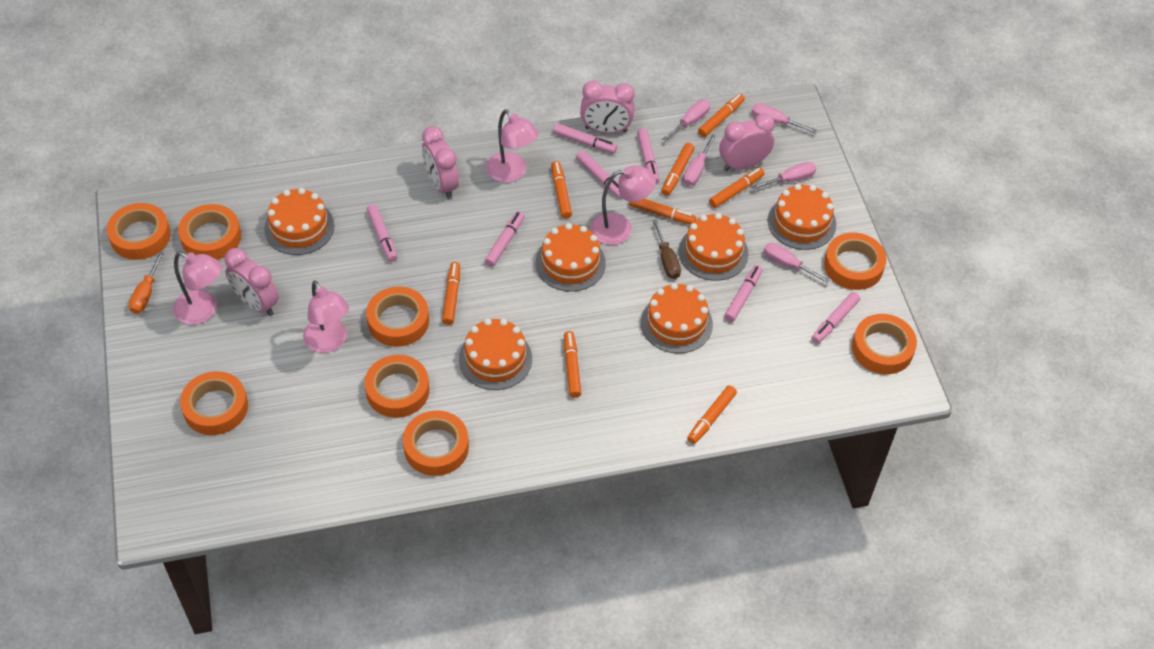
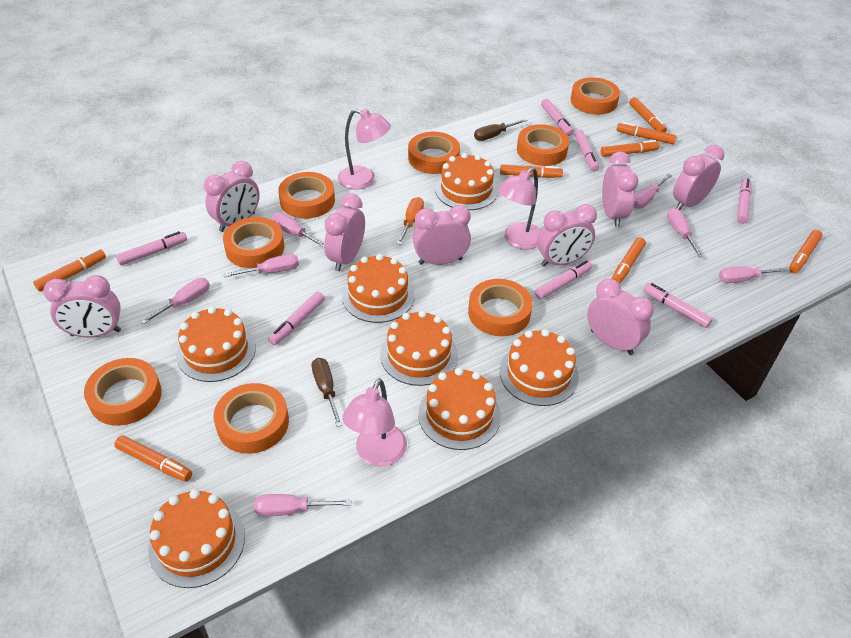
brown screwdriver: [652,220,681,279] = 1 -> [312,358,343,427] [474,119,528,141] = 2
orange cake: [264,188,334,255] [459,319,532,390] [535,223,606,292] [641,283,713,354] [679,213,749,281] [768,184,836,250] = 6 -> [148,489,245,588] [176,307,256,382] [342,254,415,323] [380,310,458,386] [418,368,501,450] [435,153,498,210] [500,329,579,406] = 7
pink clock: [225,248,279,316] [422,126,459,199] [580,81,635,134] [719,113,775,171] = 4 -> [43,275,121,338] [204,161,260,232] [324,193,365,271] [412,205,471,265] [537,204,597,267] [587,279,654,355] [602,152,638,227] [673,145,724,210] = 8
pink lamp: [173,251,222,325] [303,280,349,353] [486,109,539,183] [591,165,656,245] = 4 -> [338,109,391,189] [342,378,407,467] [498,167,541,250] = 3
pink screwdriver: [662,100,710,142] [683,134,716,186] [751,162,816,190] [752,103,818,133] [764,243,830,283] = 5 -> [141,278,210,324] [224,254,299,277] [254,494,351,516] [271,212,324,248] [634,174,672,208] [667,208,704,258] [719,266,791,283] = 7

